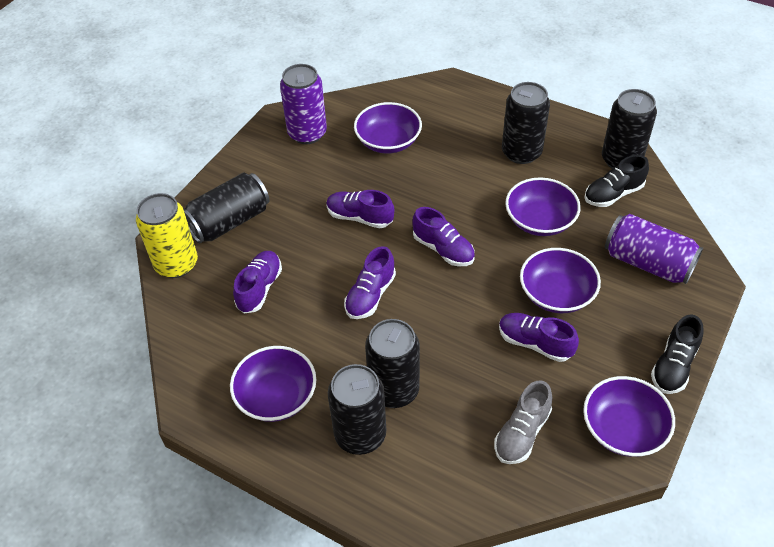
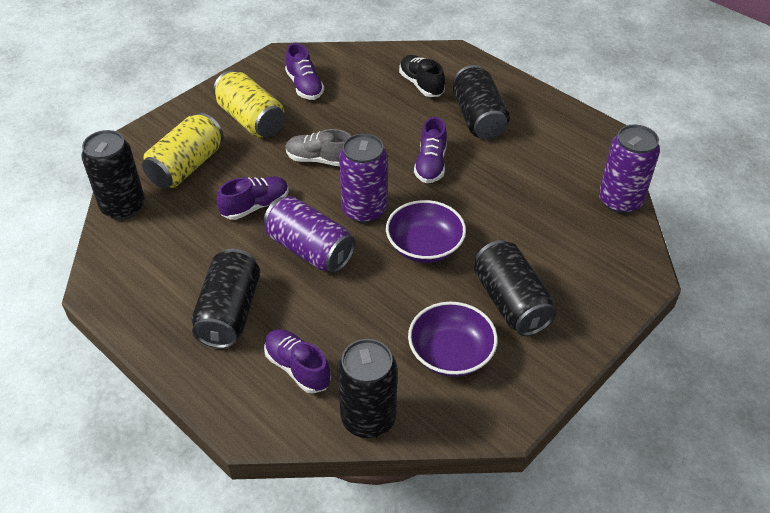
black shoe: [584,155,649,207] [651,314,704,394] = 2 -> [399,55,445,97] = 1
purple bowl: [230,346,316,422] [354,102,422,154] [505,177,581,236] [520,248,601,313] [583,376,675,457] = 5 -> [386,200,466,263] [408,302,498,377] = 2
purple can: [280,64,327,144] [605,214,703,284] = 2 -> [263,196,356,273] [339,134,387,223] [599,124,660,214] = 3
purple shoe: [233,251,282,314] [326,190,394,228] [344,246,396,319] [412,207,475,266] [499,313,579,362] = 5 -> [216,176,289,220] [264,329,331,394] [285,43,324,100] [414,117,447,183] = 4
yellow can: [136,193,198,278] = 1 -> [142,113,223,188] [213,70,285,138] = 2

